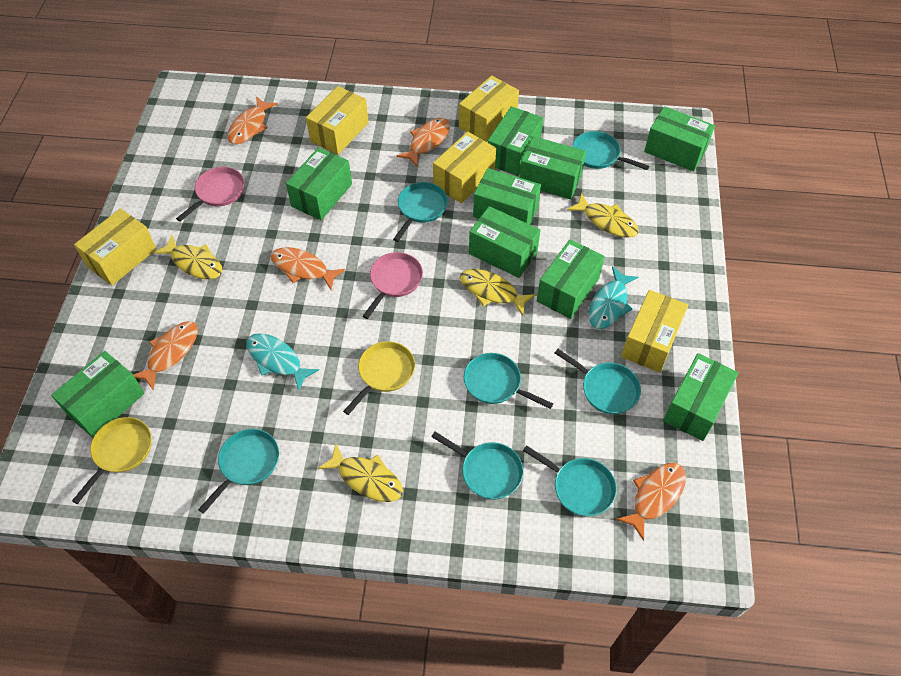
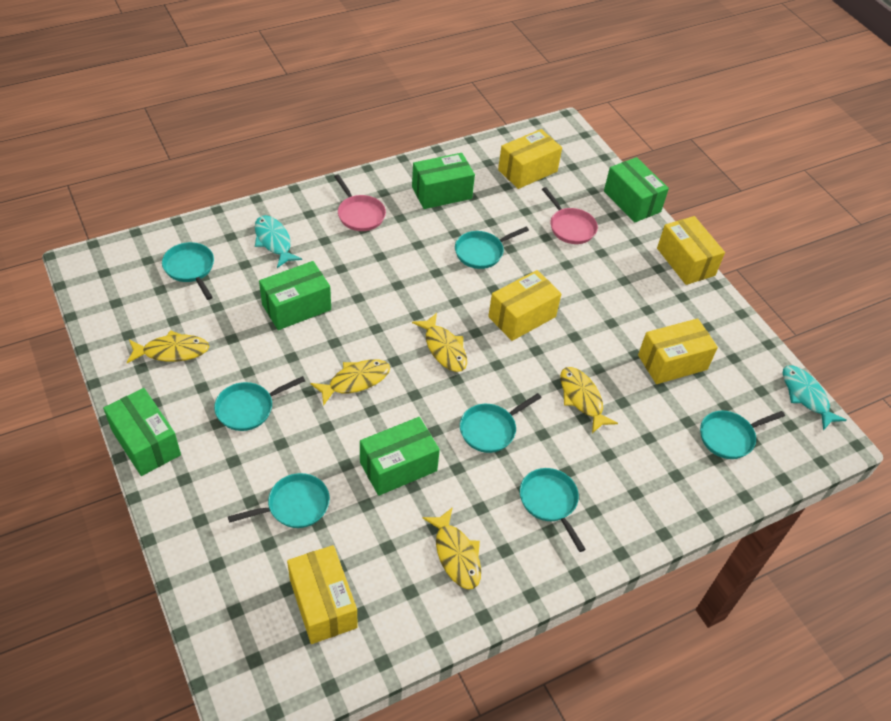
green box: [51,351,145,438] [286,147,352,220] [469,206,541,278] [473,168,541,224] [487,106,543,176] [520,136,586,200] [537,239,605,319] [644,106,715,171] [663,353,738,441] = 9 -> [103,388,181,476] [259,261,331,330] [360,417,440,496] [412,153,475,209] [604,157,669,223] = 5
orange fish: [133,321,198,391] [227,96,278,144] [271,247,345,290] [396,118,450,167] [616,463,686,541] = 5 -> none = 0
yellow fish: [153,235,222,280] [318,444,403,502] [460,269,536,316] [567,193,639,238] = 4 -> [127,330,209,363] [311,359,390,406] [412,313,467,372] [423,507,481,589] [560,367,618,433] = 5
yellow pan: [72,417,152,504] [343,341,415,415] = 2 -> none = 0

